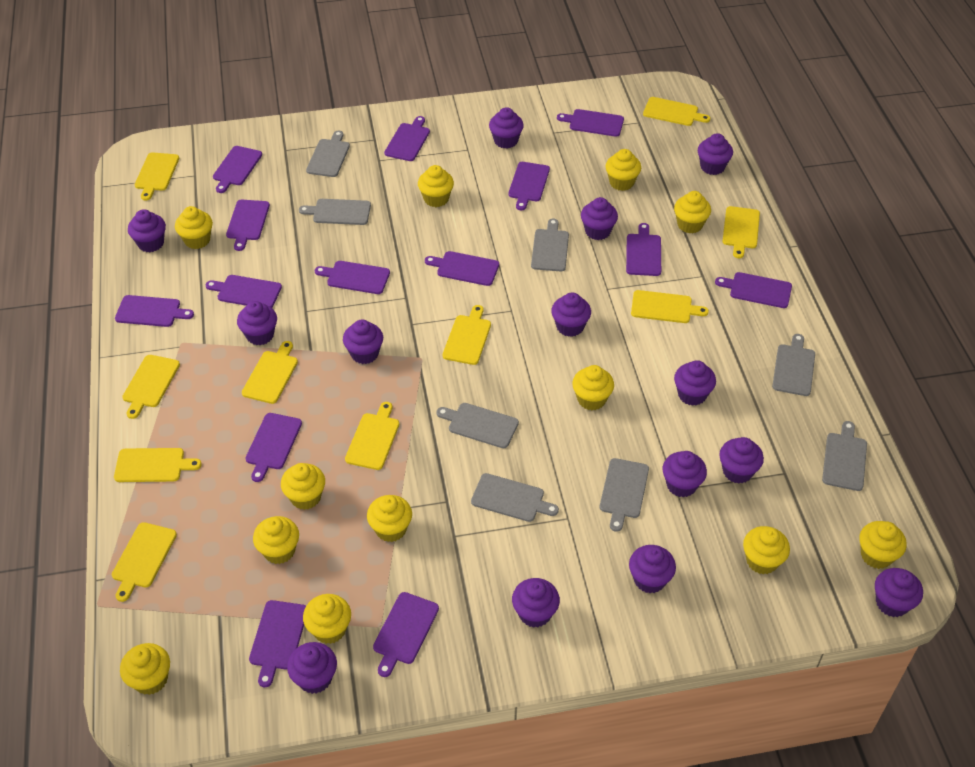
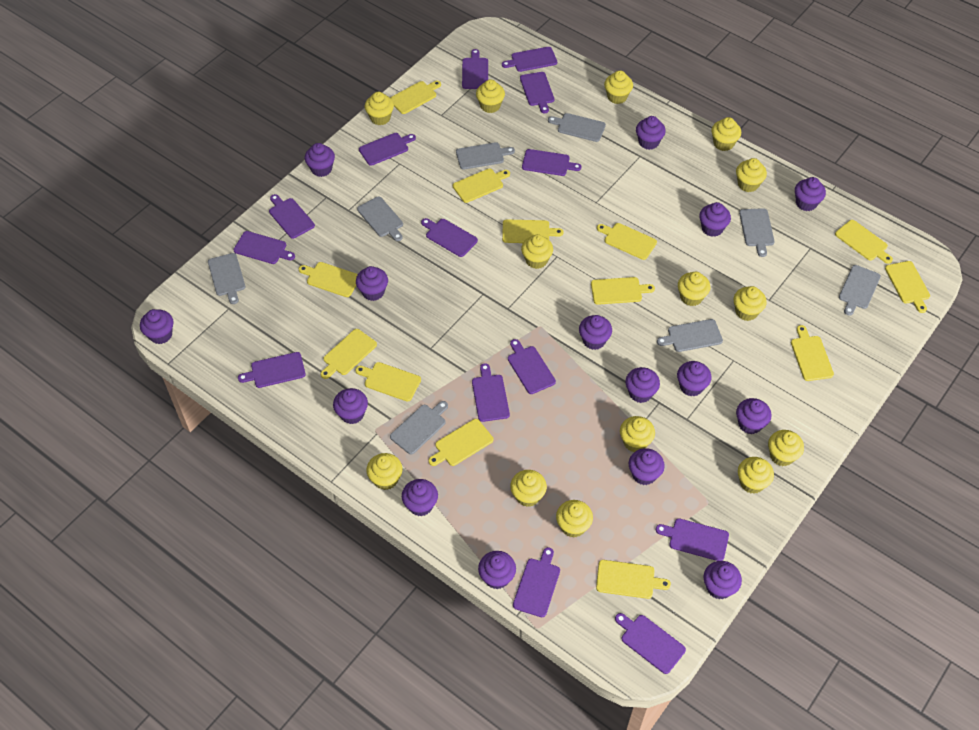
purple cupcake: [128,209,166,252] [237,301,277,345] [287,642,337,694] [343,319,383,364] [489,107,524,148] [512,578,560,628] [551,292,591,337] [581,197,618,240] [629,545,676,593] [662,451,707,497] [674,360,716,406] [698,133,733,175] [720,437,764,484] [875,568,923,617] = 14 -> [140,309,173,344] [305,143,335,177] [333,388,368,424] [356,266,388,301] [402,479,438,516] [478,551,516,589] [579,315,612,350] [625,367,660,403] [629,448,665,485] [636,116,666,150] [677,361,711,396] [699,202,731,237] [704,561,742,599] [736,398,771,434] [795,177,826,211] = 15
yellow cupcake: [120,643,170,695] [175,206,213,249] [253,516,299,564] [281,463,325,510] [303,594,351,644] [367,495,412,542] [418,165,454,207] [572,365,614,410] [606,149,641,191] [674,191,711,233] [743,526,790,574] [859,521,906,569] = 12 -> [365,92,394,125] [367,453,402,490] [476,79,505,113] [510,470,547,507] [521,234,553,269] [556,500,593,538] [604,70,633,104] [620,416,655,452] [678,272,710,306] [712,117,741,151] [733,286,767,321] [736,158,767,192] [738,457,774,494] [768,430,804,466] = 14
yellow cutting board: [112,522,177,602] [114,448,202,482] [122,355,180,419] [135,152,179,200] [242,341,298,404] [345,402,399,470] [443,305,491,365] [631,290,709,323] [643,97,710,126] [723,206,760,258] = 10 -> [299,262,358,297] [321,329,377,379] [355,362,421,402] [390,81,441,114] [428,419,493,466] [453,169,510,203] [502,219,564,243] [591,277,655,305] [596,560,671,599] [597,223,657,260] [791,325,834,381] [835,220,893,264] [885,261,930,313] = 13

